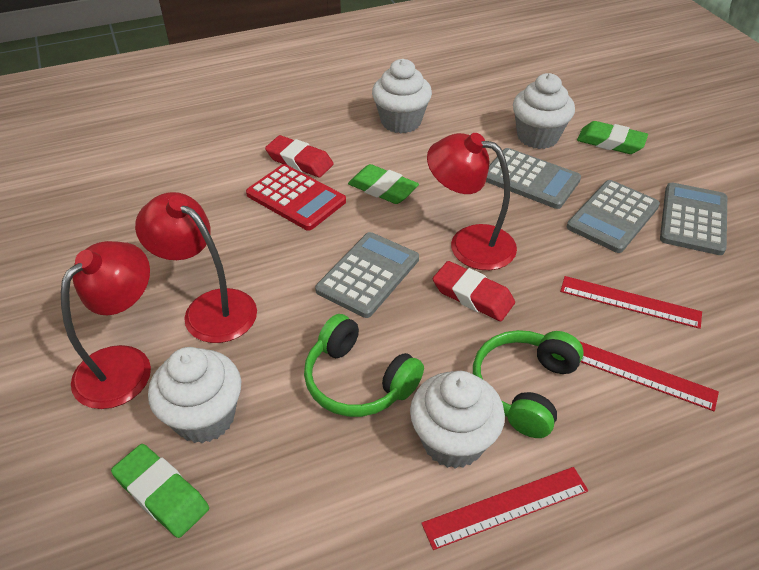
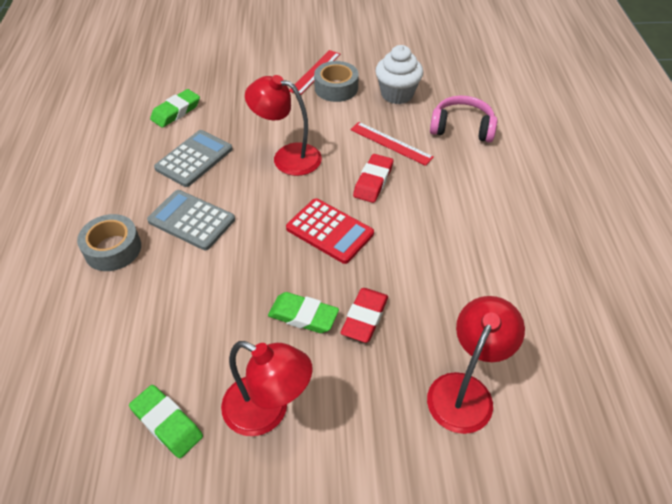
green headphones: [304,314,424,417] [473,330,584,438] = 2 -> none = 0
grey calculator: [315,232,419,318] [486,148,581,209] [567,180,660,253] [660,183,727,255] = 4 -> [147,190,235,250] [154,130,233,187] = 2
grey tape: none = 0 -> [77,214,141,271] [314,61,359,102] = 2
pink headphones: none = 0 -> [430,96,497,143] = 1
red ruler: [421,467,588,550] [560,276,702,329] [580,342,719,411] = 3 -> [289,50,340,95] [350,122,434,166] = 2
white cupcake: [148,347,241,443] [372,59,432,133] [410,371,505,469] [513,73,575,149] = 4 -> [375,45,423,104] = 1

